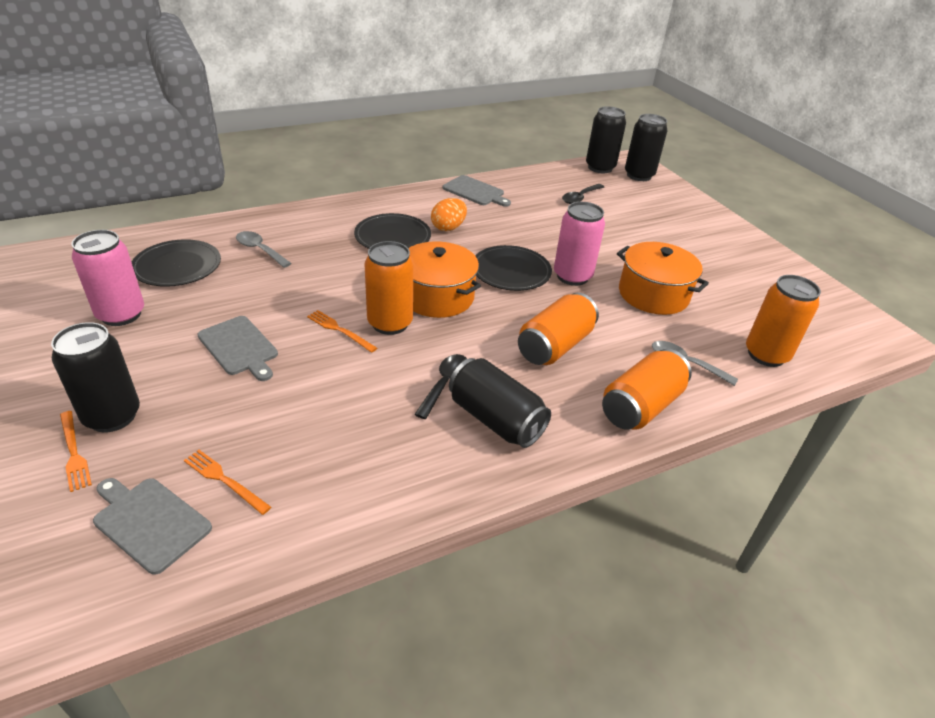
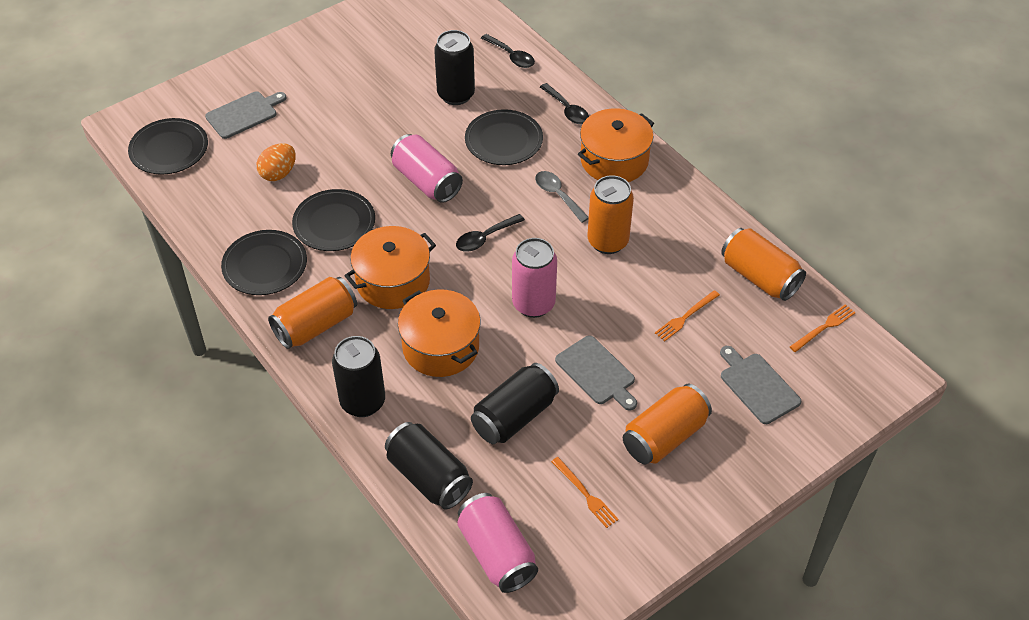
black plate: [132,239,221,287] [354,213,431,249] [475,245,552,291] = 3 -> [128,118,208,174] [221,230,307,295] [292,189,375,251] [465,109,543,165] = 4
black spoon: [414,354,467,419] [562,184,604,204] = 2 -> [456,214,525,252] [481,34,535,68] [540,83,589,124] = 3
grey spoon: [236,231,292,268] [652,341,738,386] = 2 -> [535,171,589,223] = 1
orange pot: [408,241,481,318] [617,242,709,315] = 2 -> [344,226,436,309] [398,290,481,377] [578,108,654,182] = 3
pink can: [72,230,144,326] [554,202,605,286] = 2 -> [391,134,463,203] [457,493,538,593] [512,238,557,318] = 3

